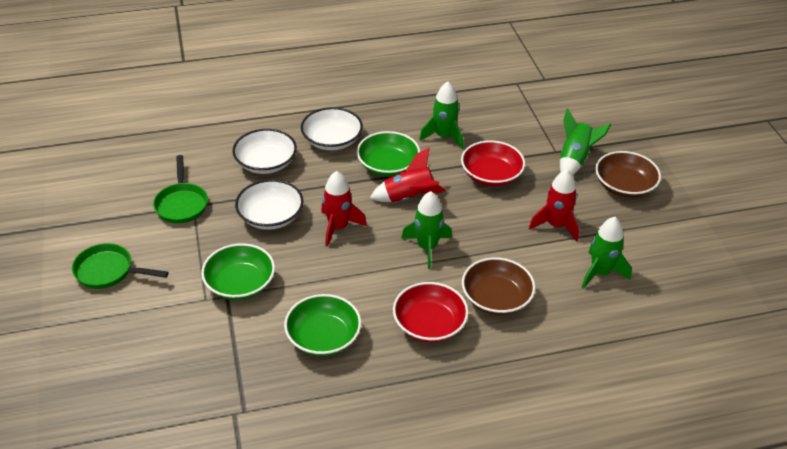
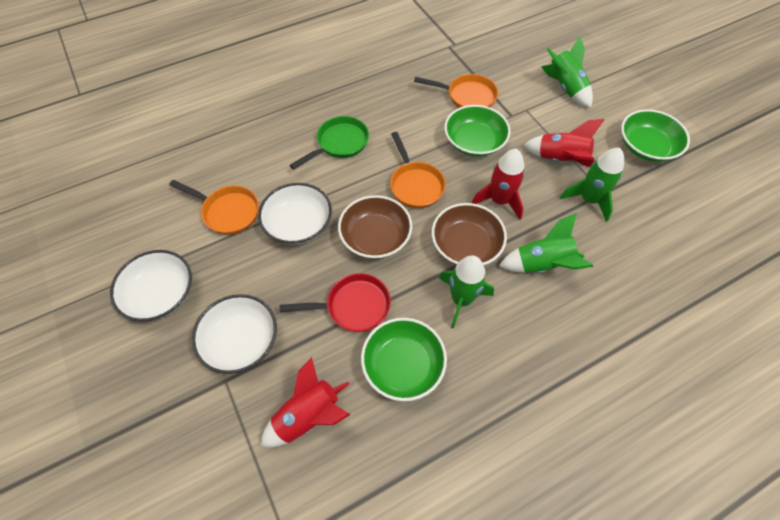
green pan: [72,243,169,289] [153,155,208,224] = 2 -> [290,116,369,170] = 1
orange pan: none = 0 -> [169,180,259,235] [390,132,446,209] [414,74,498,108] = 3
red bowl: [393,282,469,343] [461,140,525,187] = 2 -> none = 0
red pan: none = 0 -> [280,273,391,332] = 1

